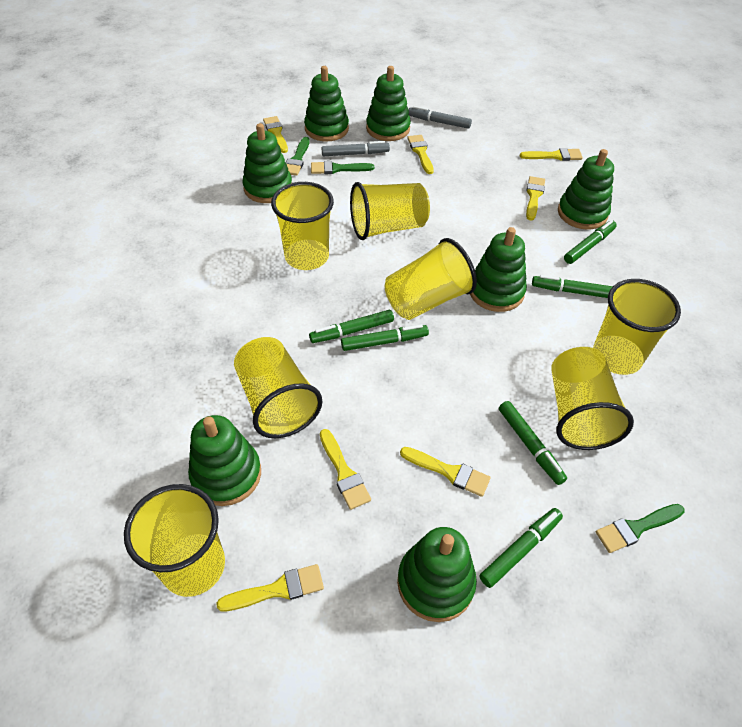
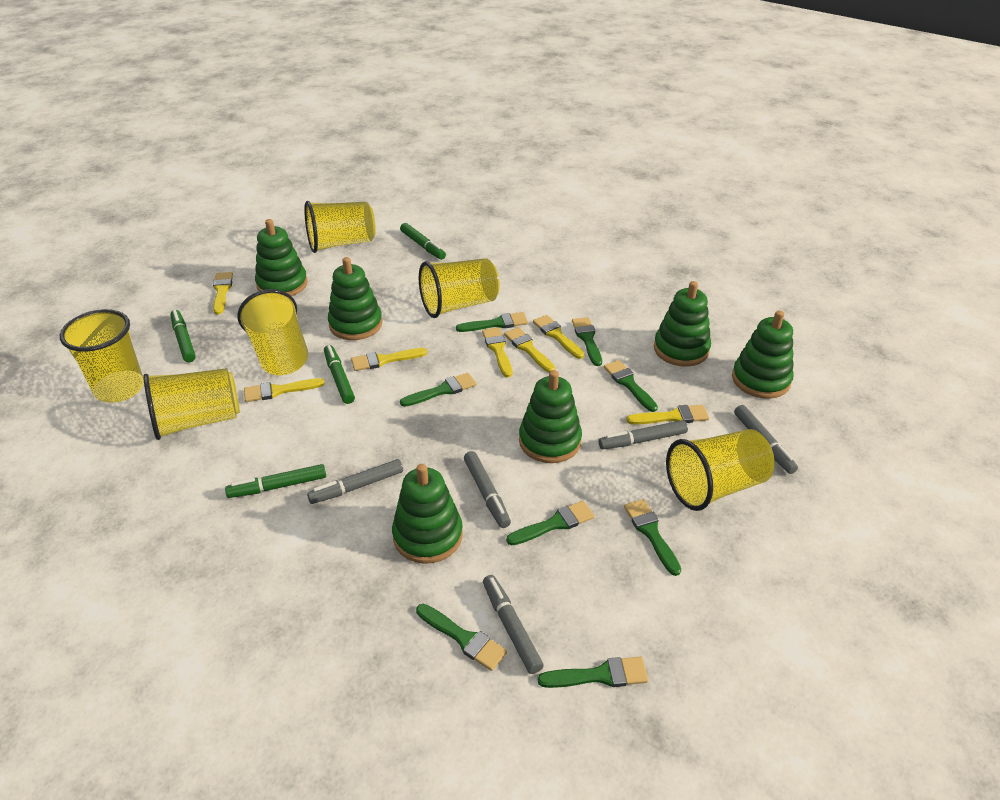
green brush: [286,137,310,176] [311,161,374,174] [596,504,685,553] = 3 -> [400,373,476,407] [416,604,507,671] [456,312,528,332] [506,501,595,545] [538,657,648,688] [572,317,602,366] [604,360,658,412] [624,499,681,576] = 8
green marker: [309,310,394,343] [341,324,429,351] [479,508,563,588] [499,401,567,485] [532,275,613,298] [564,220,617,264] = 6 -> [170,310,196,362] [225,464,326,498] [324,345,355,404] [400,223,446,260] = 4
green stacking toy: [188,415,261,506] [242,123,292,203] [304,66,349,141] [366,66,411,141] [397,527,477,622] [470,227,527,312] [558,149,614,230] = 7 -> [255,219,308,296] [328,257,382,340] [392,464,463,564] [519,370,582,463] [654,281,711,367] [732,310,794,399] = 6
grey marker: [322,141,390,156] [409,106,472,129] = 2 -> [307,459,403,504] [464,451,511,528] [483,575,544,674] [599,420,688,449] [734,405,798,474] = 5
yellow cup: [124,484,225,597] [234,337,322,438] [271,182,334,270] [350,182,430,240] [385,238,477,320] [551,347,634,450] [593,279,681,375] = 7 -> [60,309,144,403] [143,368,240,440] [237,289,308,375] [304,201,376,253] [419,258,500,318] [666,429,774,511] = 6

